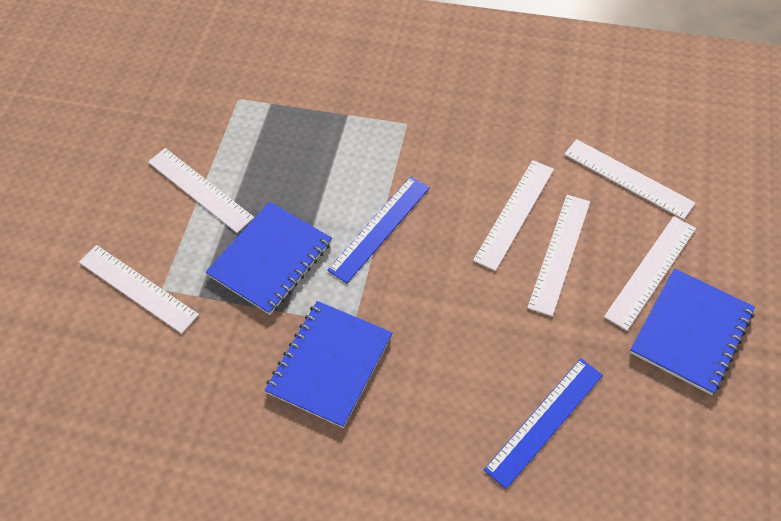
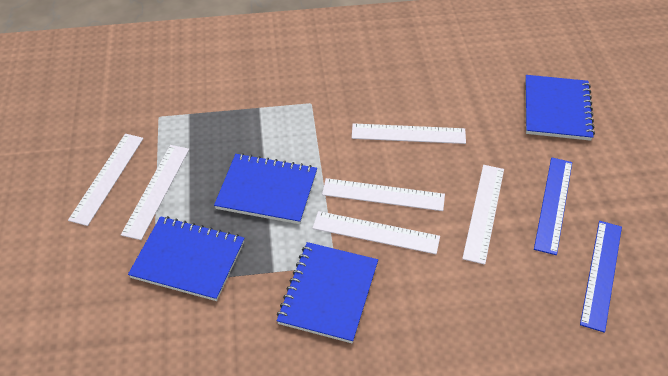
blue notebook: [206,202,332,315] [264,301,392,428] [630,268,755,395] = 3 -> [128,216,245,301] [214,153,317,224] [277,242,378,343] [525,75,595,141] = 4

